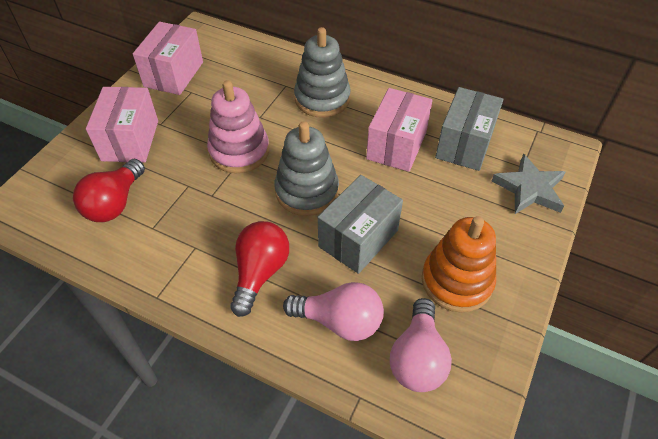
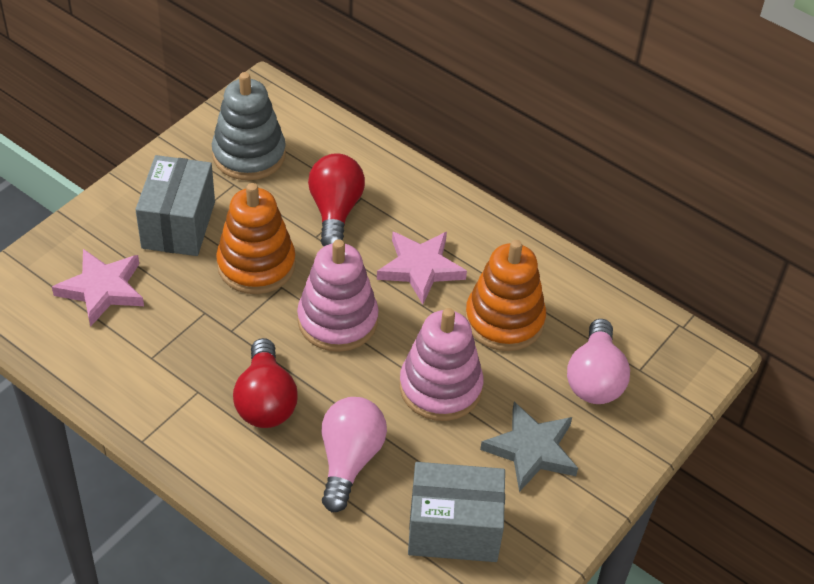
grey stacking toy: [274,121,339,216] [294,27,351,118] = 2 -> [212,72,286,180] = 1
orange stacking toy: [422,216,496,312] = 1 -> [216,183,296,294] [465,240,546,351] = 2
pink box: [86,87,158,163] [133,22,203,95] [366,88,432,172] = 3 -> none = 0
pink stacking toy: [207,80,269,173] = 1 -> [297,239,378,352] [400,308,484,421] = 2
pink star: none = 0 -> [52,249,144,327] [377,232,467,304] = 2

